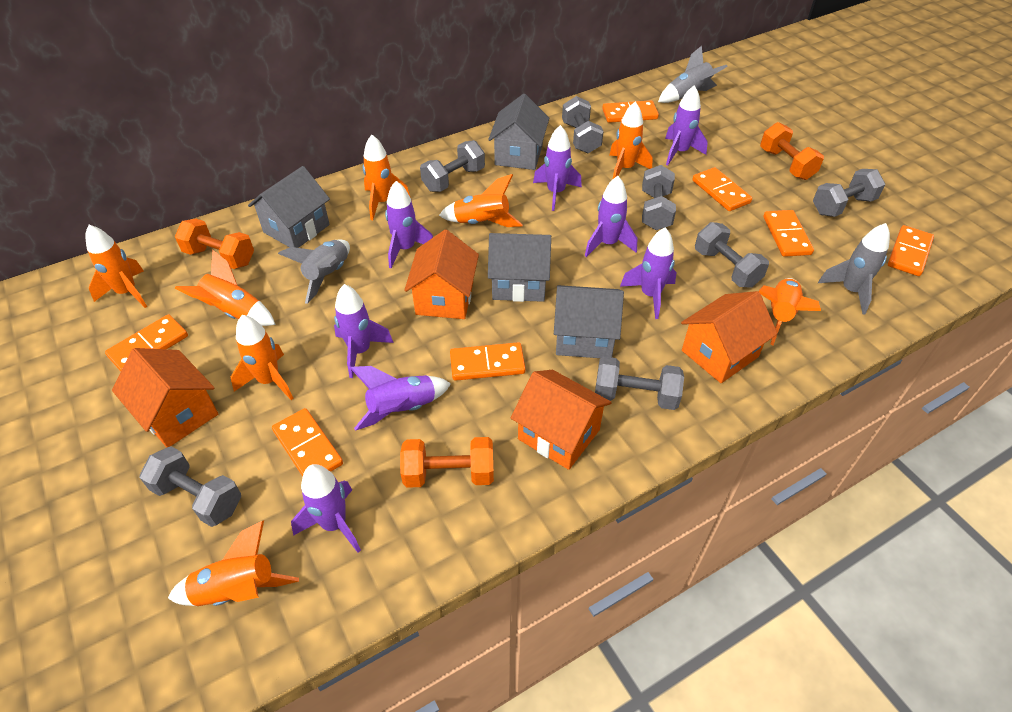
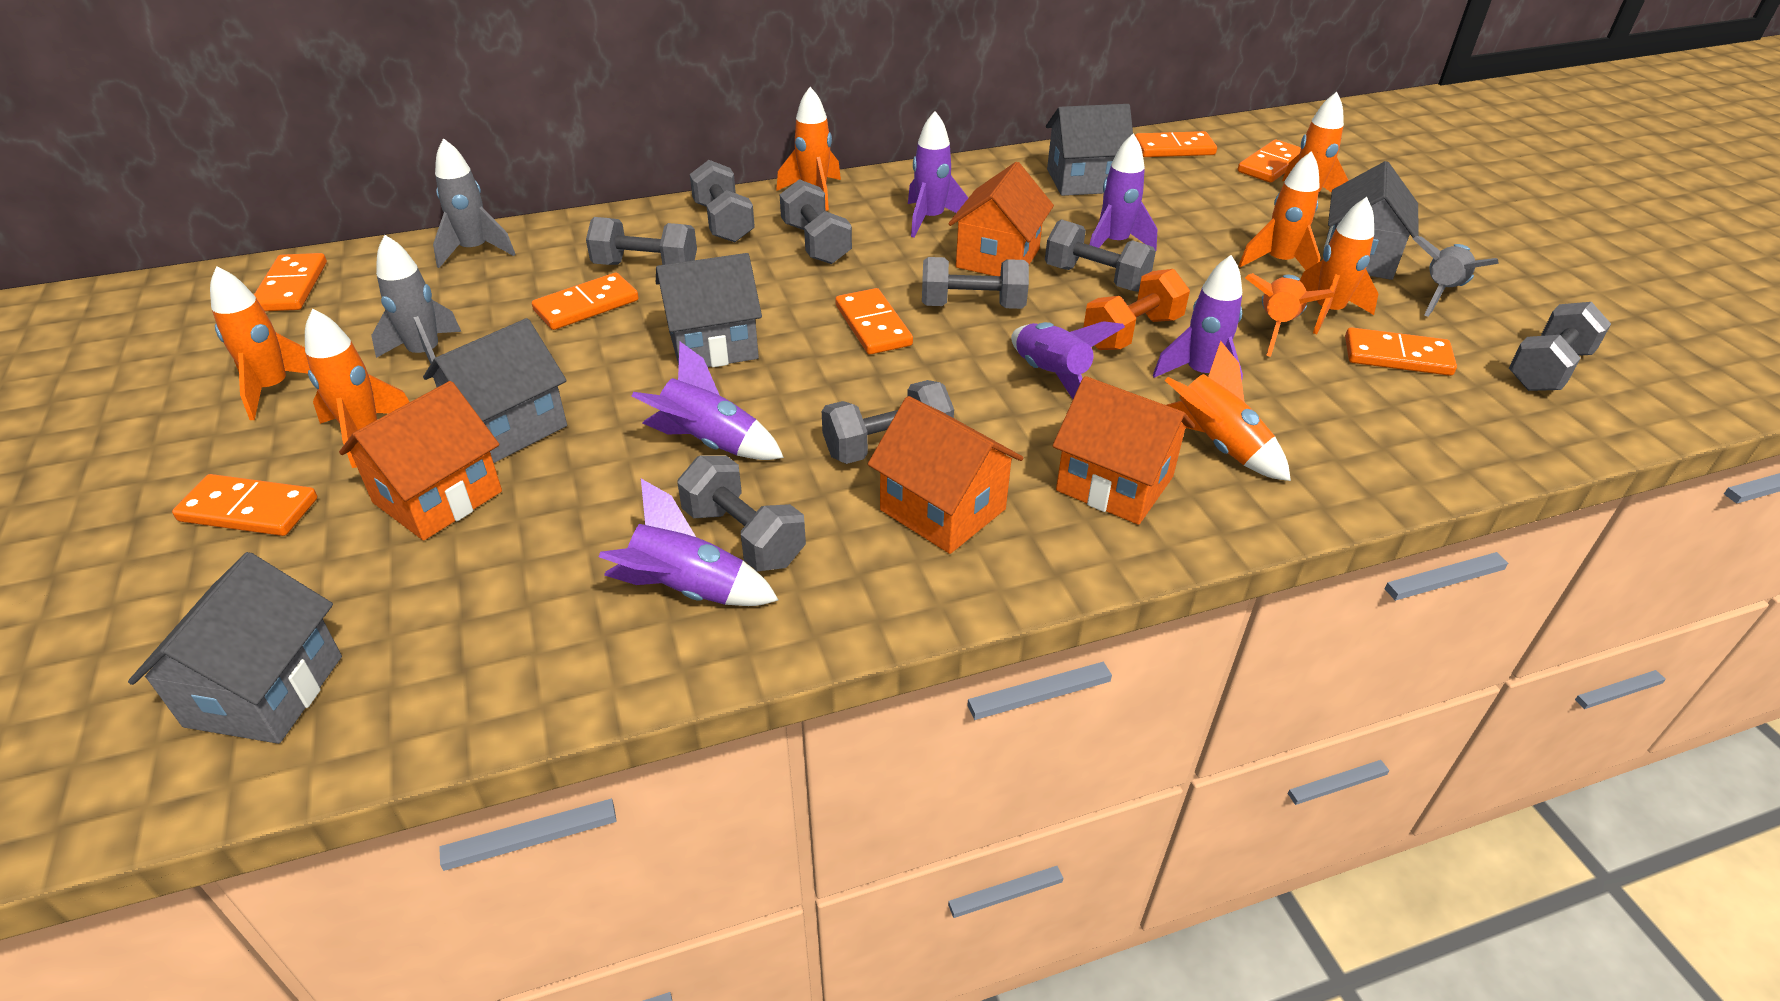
grey dumbbell: [140,446,241,527] [420,140,485,192] [562,96,604,153] [595,357,684,410] [642,165,676,230] [695,222,769,287] [813,169,885,217] = 7 -> [586,217,697,265] [677,455,806,571] [690,160,755,242] [780,179,852,264] [822,380,954,464] [922,257,1029,309] [1045,219,1156,292] [1509,302,1611,391] = 8
grey house: [248,166,330,248] [488,94,549,170] [488,233,551,302] [554,285,624,358] = 4 -> [128,552,342,744] [423,318,567,463] [656,253,762,367] [1046,104,1133,196] [1324,161,1419,280] = 5
orange dumbbell: [175,219,254,269] [400,437,494,488] [760,122,824,180] = 3 -> [1083,269,1190,350] = 1
purple rocket: [291,464,361,553] [334,284,394,378] [350,366,451,431] [385,181,433,268] [533,125,582,211] [585,176,637,257] [620,227,677,319] [665,85,708,165] = 8 -> [599,479,778,606] [632,341,784,460] [908,111,968,237] [1011,321,1125,399] [1090,133,1157,251] [1153,255,1243,380] = 6

